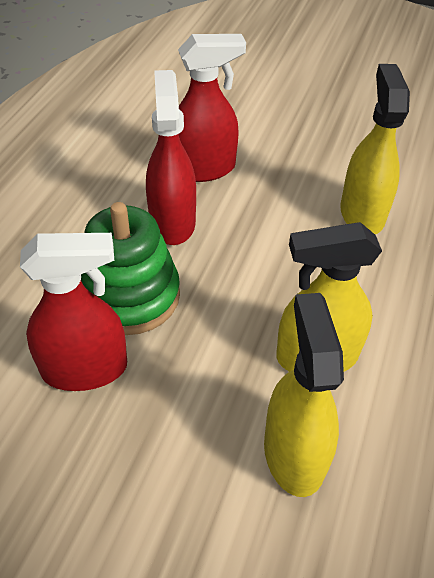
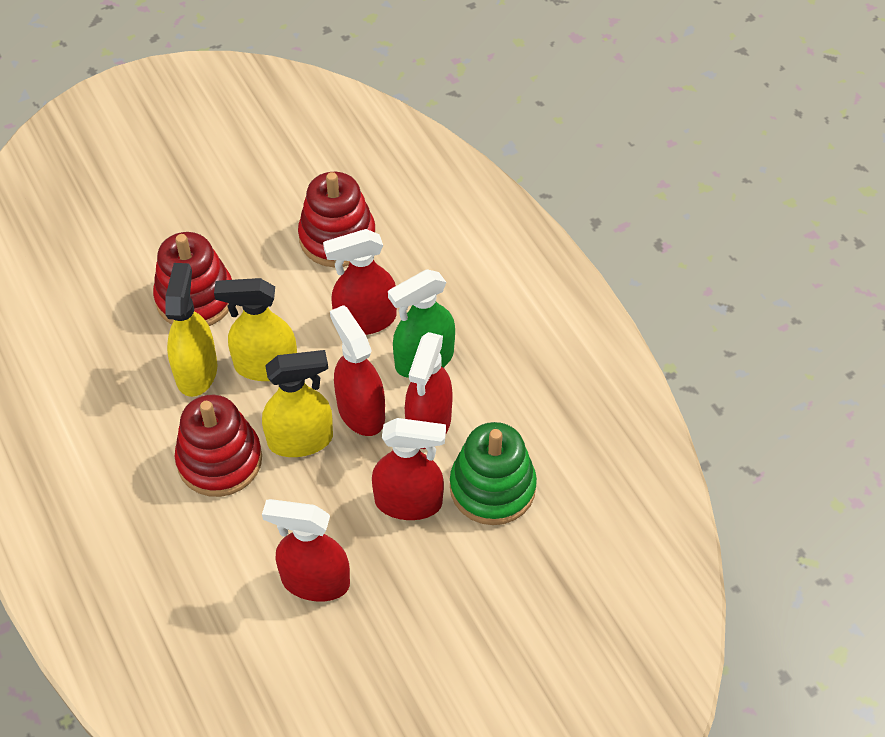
green spray bottle: none = 0 -> [388,269,455,378] = 1
red spray bottle: [20,233,127,391] [146,70,196,245] [178,34,246,182] = 3 -> [262,499,350,602] [323,229,397,335] [330,305,385,436] [372,418,446,520] [405,332,453,449] = 5
red stacking toy: none = 0 -> [153,232,232,326] [175,395,262,497] [298,172,375,267] = 3

